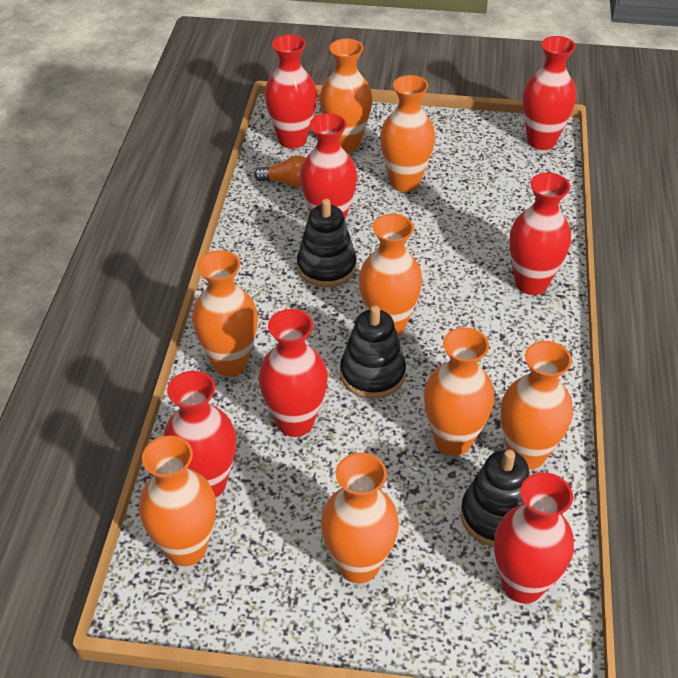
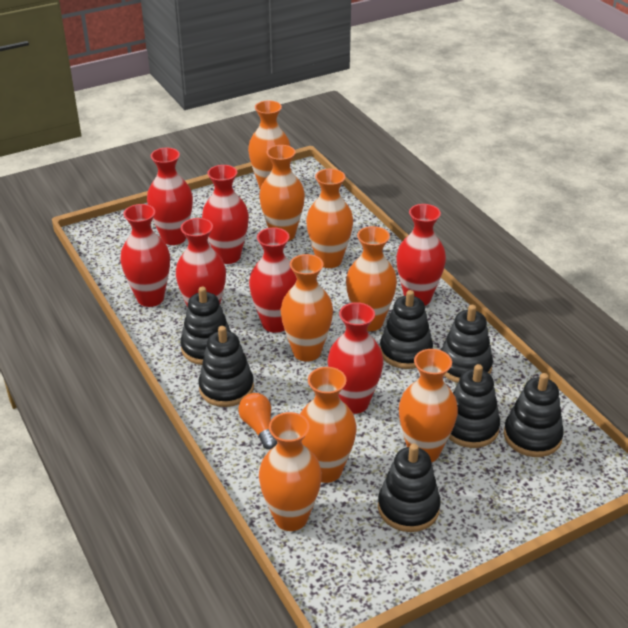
black stacking toy: [297,199,357,288] [340,305,406,399] [461,450,530,547] = 3 -> [180,287,231,365] [198,326,254,407] [378,444,441,532] [380,290,433,369] [441,305,493,383] [448,364,500,448] [504,373,564,457] = 7

